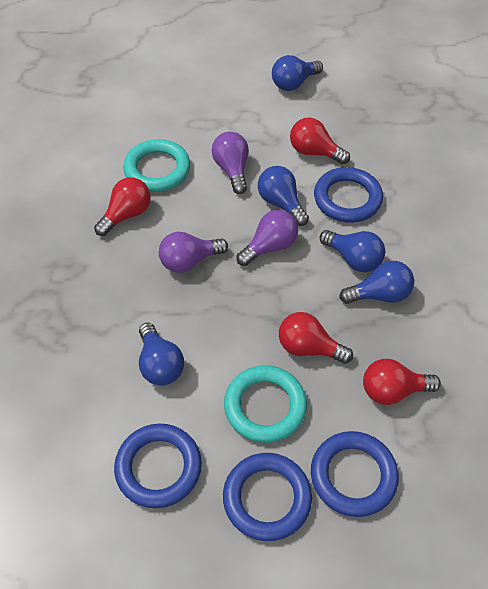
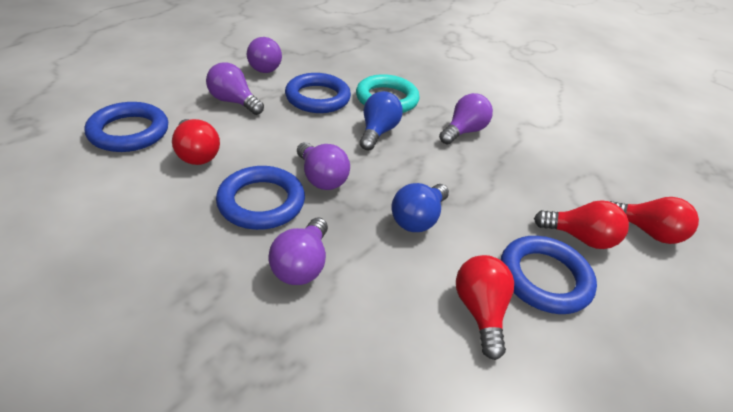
blue light bulb: [139,322,184,386] [258,166,309,226] [272,55,323,91] [320,230,385,272] [339,261,414,304] = 5 -> [360,91,403,150] [392,183,449,232] = 2
purple light bulb: [159,232,228,273] [212,132,249,194] [236,210,298,266] = 3 -> [206,62,264,115] [247,37,282,73] [268,217,328,285] [297,142,350,190] [439,93,493,144] = 5
turquoise ring: [123,139,190,192] [224,365,307,443] = 2 -> [356,74,420,113] = 1

